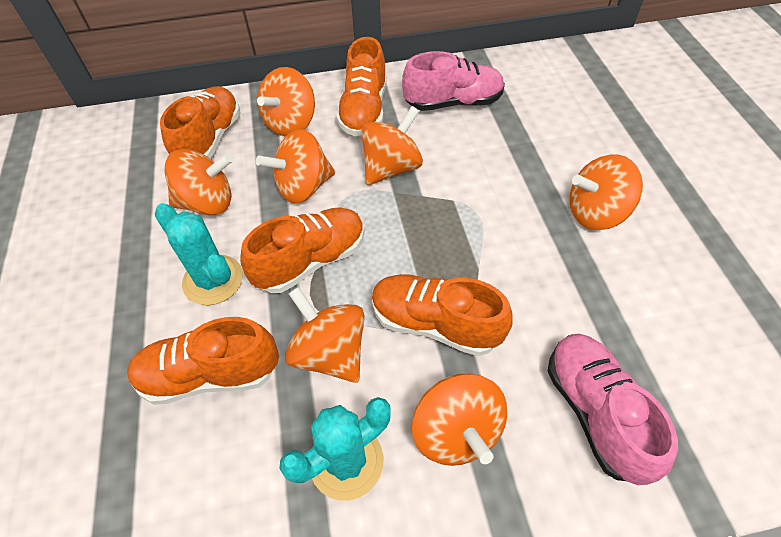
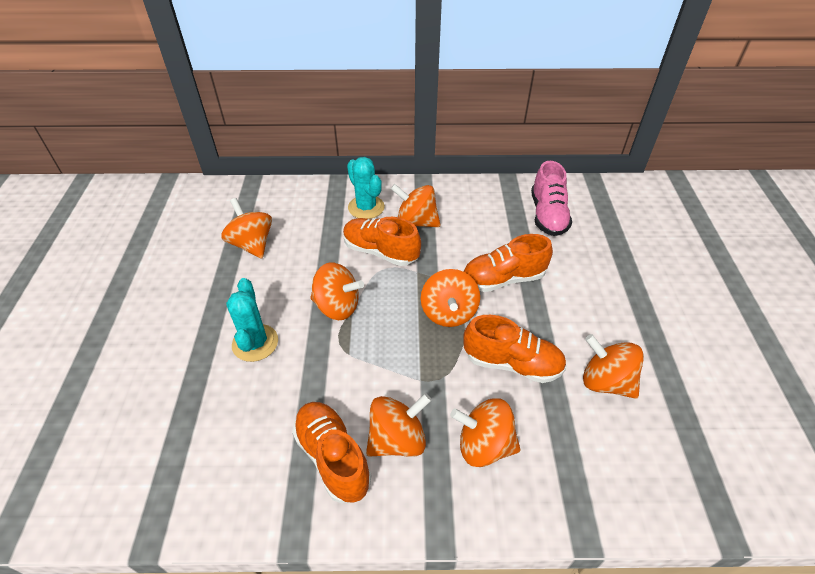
orange shoe: [127,317,279,405] [160,86,240,158] [240,207,365,293] [336,37,387,136] [372,274,512,356] = 5 -> [292,402,371,503] [343,217,421,266] [463,234,553,292] [464,315,566,383] = 4
pink shoe: [402,51,505,111] [548,334,678,485] = 2 -> [531,161,572,236] = 1

